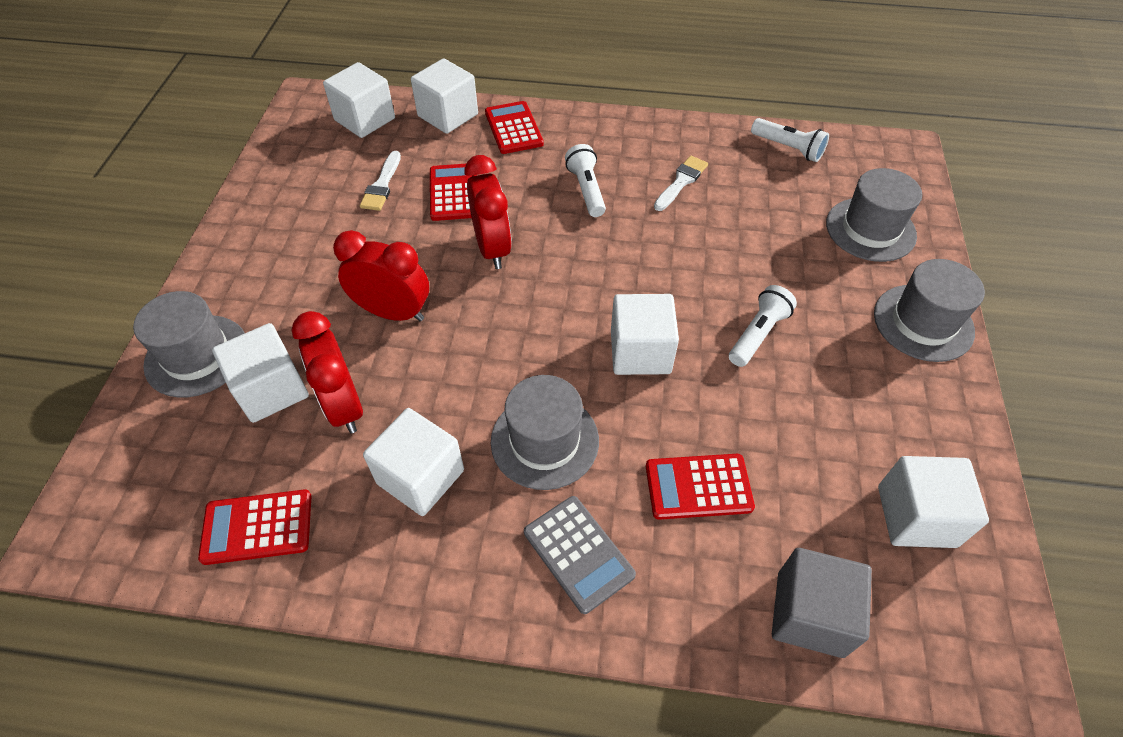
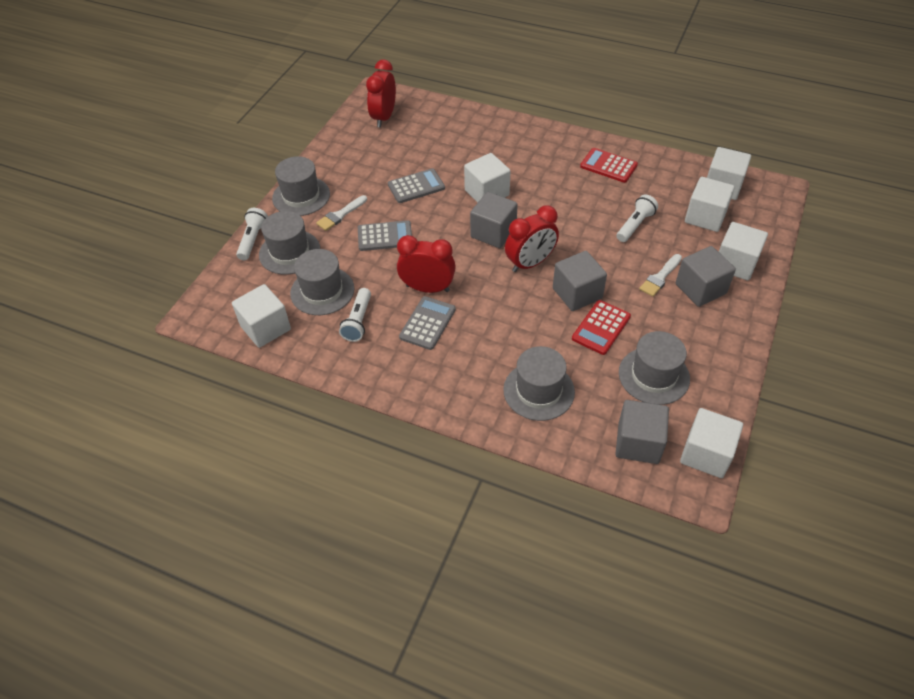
grey calculator: [524,496,636,614] = 1 -> [358,220,412,251] [388,168,445,203] [399,296,456,350] = 3
grey cube: [772,548,872,658] = 1 -> [470,192,518,248] [553,251,607,311] [616,400,669,464] [676,246,736,307] = 4
grey hat: [133,291,245,398] [491,375,599,490] [826,168,922,262] [874,259,985,362] = 4 -> [259,211,320,275] [272,156,330,216] [290,249,354,315] [503,346,575,421] [619,331,690,405] = 5
red calculator: [198,489,312,565] [430,164,477,221] [485,101,544,154] [646,454,755,520] = 4 -> [572,300,631,355] [580,148,638,183] = 2

